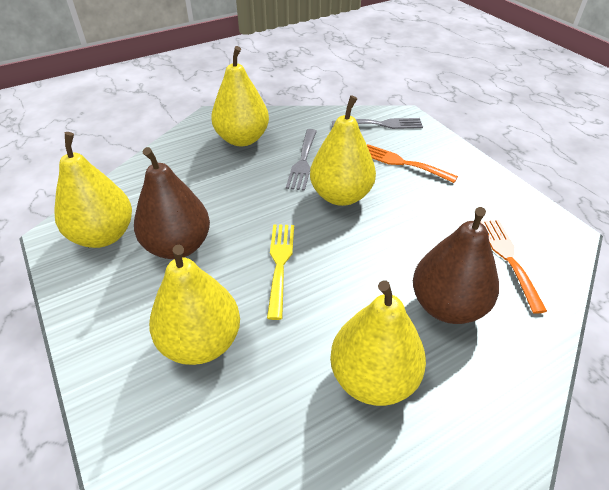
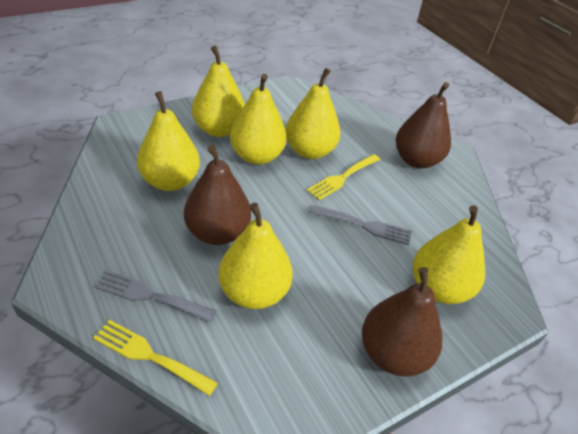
brown pear: [134,147,210,259] [413,207,499,324] = 2 -> [184,145,251,245] [362,267,442,377] [395,82,451,168] = 3
orange fork: [367,144,458,183] [480,220,547,314] = 2 -> none = 0
yellow fork: [267,224,294,320] = 1 -> [93,320,218,396] [307,154,380,201] = 2
yellow pear: [54,132,132,248] [149,245,240,365] [211,46,269,146] [310,95,376,206] [330,280,426,406] = 5 -> [137,91,200,191] [192,46,245,137] [219,203,293,309] [230,74,287,165] [285,68,341,159] [413,205,485,304] = 6

